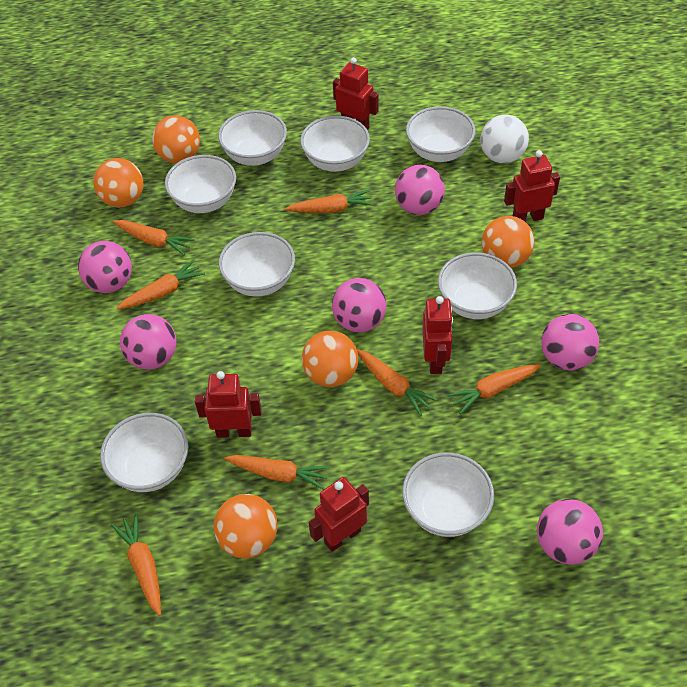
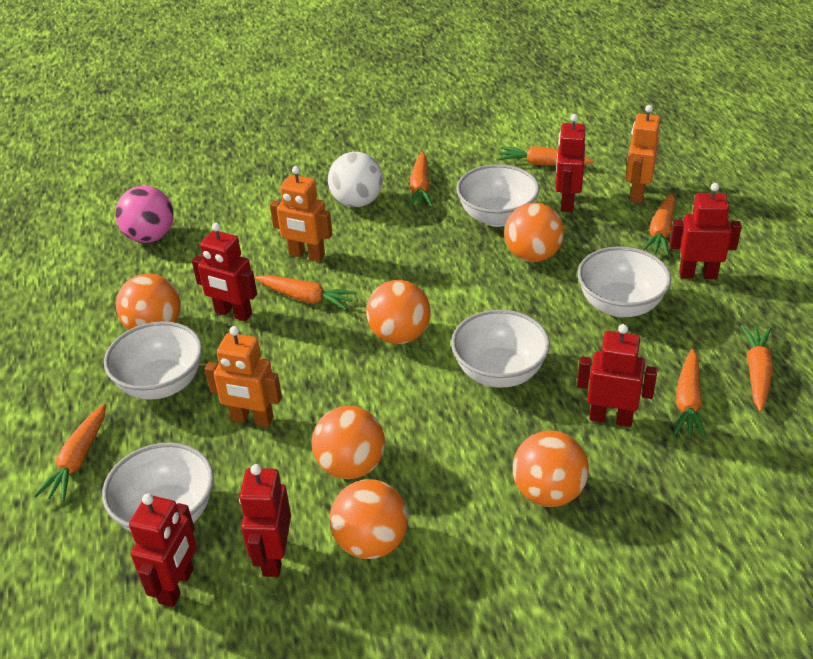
orange ball: [93,158,144,207] [152,115,200,164] [214,494,277,558] [302,331,358,387] [482,216,534,268] = 5 -> [116,273,181,330] [312,406,385,479] [329,479,408,559] [366,280,431,344] [504,202,564,262] [513,431,589,507] = 6
orange robot: none = 0 -> [205,326,282,427] [270,166,332,262] [626,105,660,203] = 3
pink ball: [78,241,132,293] [120,314,177,370] [332,278,386,333] [395,165,445,215] [537,499,603,565] [541,314,599,371] = 6 -> [115,186,174,243] = 1
red robot: [195,371,262,438] [308,477,369,552] [333,57,379,130] [422,296,453,374] [504,150,560,222] = 5 -> [129,493,197,607] [192,223,257,322] [239,464,291,577] [556,114,586,212] [577,324,658,427] [670,183,742,279] = 6
white bowl: [100,413,188,492] [165,155,236,213] [218,110,287,166] [219,232,295,297] [300,116,370,172] [402,452,494,537] [406,106,476,162] [438,252,517,319] = 8 -> [102,442,214,532] [104,321,202,400] [451,309,550,388] [456,164,540,227] [578,246,671,318] = 5

